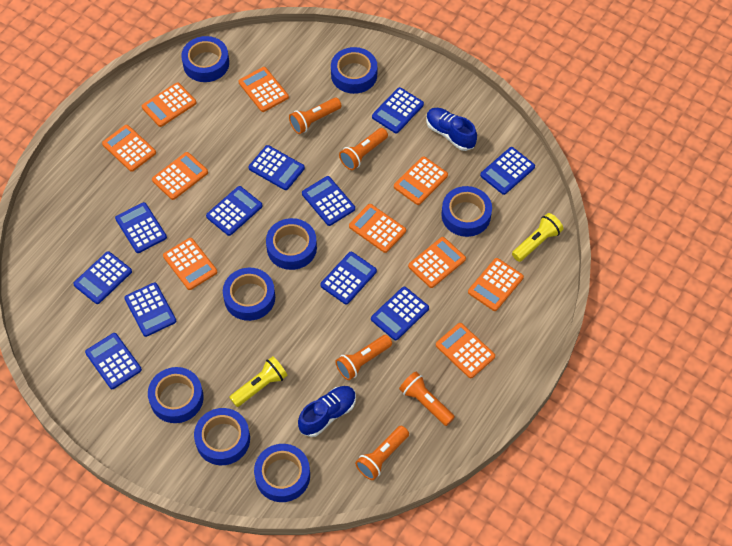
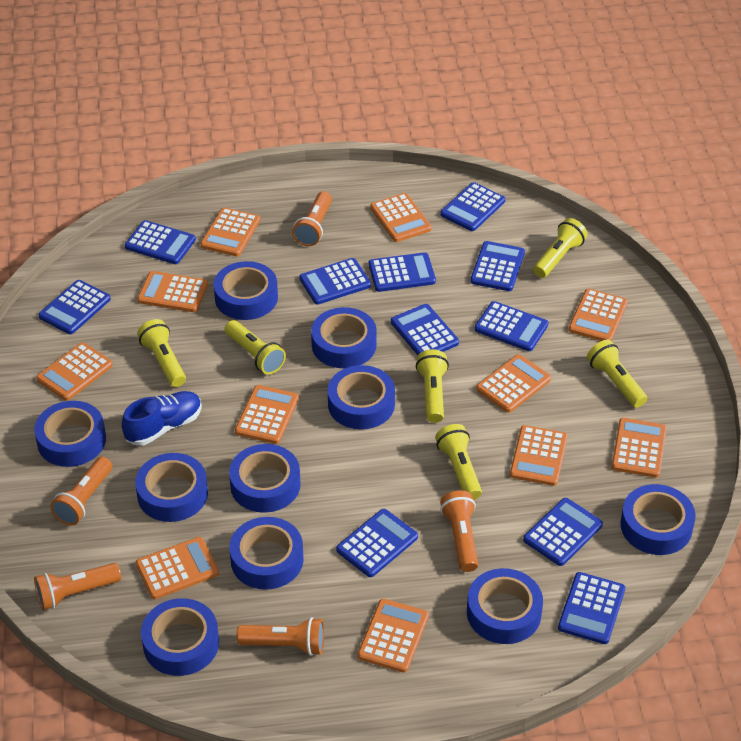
blue shoe: [298,386,356,437] [426,108,477,151] = 2 -> [122,391,202,446] = 1
blue tape: [148,367,204,423] [181,36,229,82] [194,408,250,465] [223,268,275,321] [254,444,310,502] [266,218,317,270] [331,47,377,94] [441,186,492,237] = 8 -> [34,401,106,467] [135,453,208,522] [141,598,219,676] [214,261,278,320] [229,444,301,513] [229,517,304,590] [311,307,377,368] [328,365,395,429] [467,568,543,644] [620,484,696,555] = 10
orange calculator: [102,125,156,172] [142,82,196,127] [152,152,208,200] [163,238,217,290] [239,67,289,112] [349,204,406,253] [394,156,448,205] [408,237,466,288] [436,323,495,378] [468,258,524,311] = 10 -> [36,342,113,401] [136,537,219,599] [137,271,208,312] [200,207,260,256] [235,385,299,444] [358,599,429,673] [370,193,432,242] [476,354,551,413] [510,425,568,486] [569,289,628,341] [612,418,667,478] = 11
yellow flashlight: [229,356,288,407] [512,213,563,262] = 2 -> [137,319,186,387] [225,320,286,374] [416,349,449,423] [435,424,482,500] [533,218,588,278] [587,340,647,408] = 6

